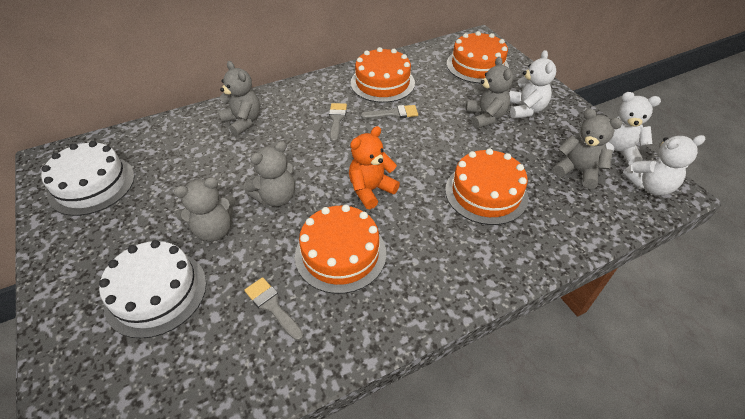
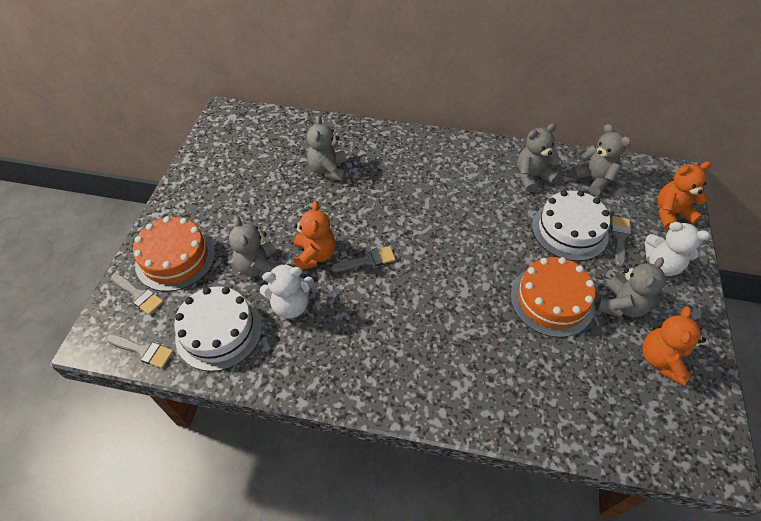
grey brush: [244,277,303,341] [329,103,347,142] [361,105,418,119] = 3 -> [106,334,173,368] [111,273,164,315] [331,246,395,272] [611,216,631,267] = 4
orange cake: [295,205,386,294] [351,47,415,103] [445,149,528,225] [447,31,509,83] = 4 -> [133,217,215,292] [510,257,596,337] = 2
orange teddy bear: [349,126,400,209] = 1 -> [293,201,336,270] [642,306,706,386] [658,161,711,230] = 3
white teddy bear: [509,50,556,119] [606,92,661,165] [623,135,705,196] = 3 -> [260,263,314,319] [645,222,710,276] = 2

